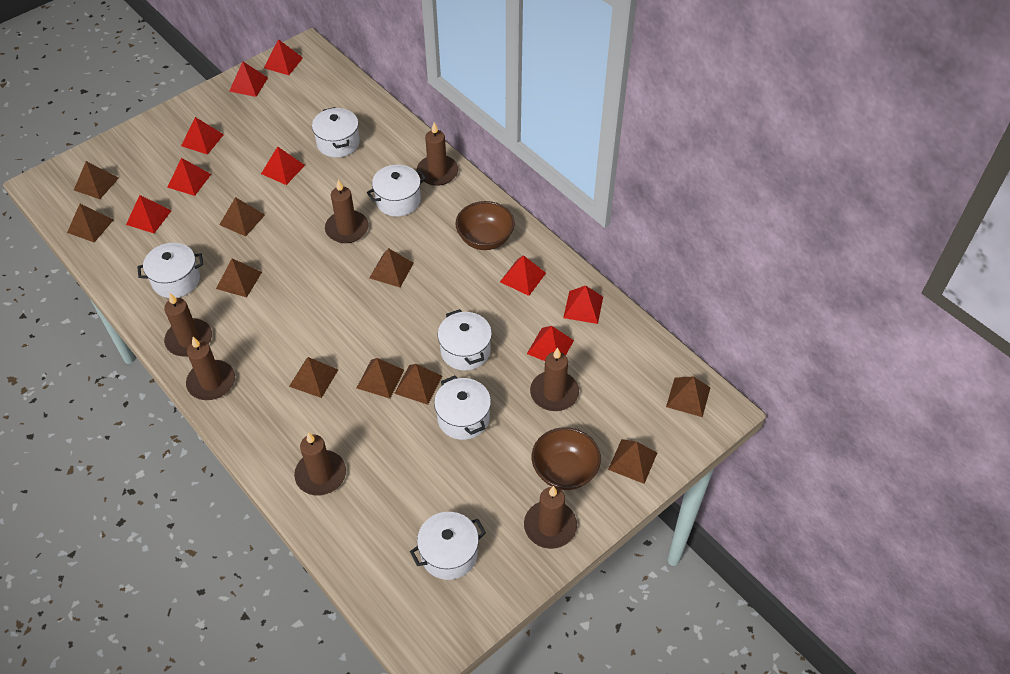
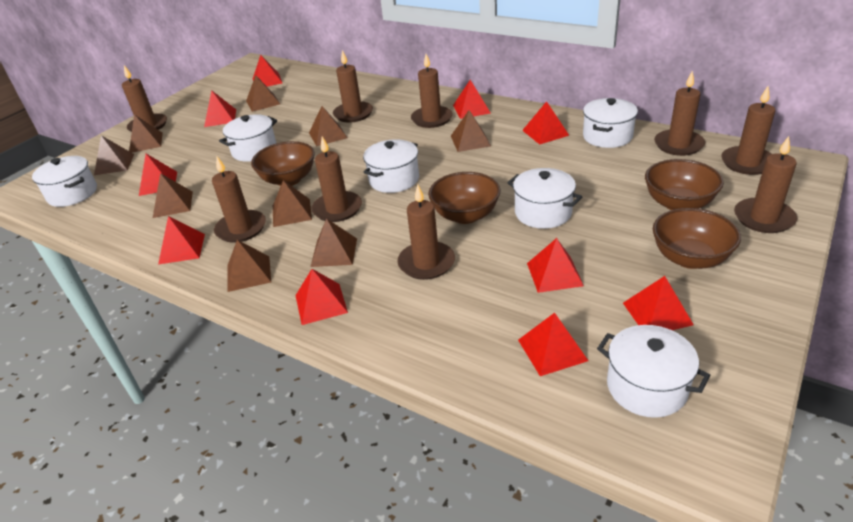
brown bowl: [455,201,515,250] [532,427,601,490] = 2 -> [251,141,315,186] [428,172,500,224] [645,159,724,210] [653,208,741,269] = 4
brown candle: [164,293,212,357] [186,337,235,400] [294,432,346,495] [325,180,369,243] [417,122,458,186] [524,486,577,549] [530,347,579,411] = 7 -> [122,65,167,132] [212,157,266,243] [311,136,362,222] [333,50,373,123] [397,185,455,280] [411,54,453,128] [654,71,705,156] [721,86,775,175] [734,136,797,233] = 9
brown pyramid: [67,204,113,242] [74,161,119,199] [216,258,262,297] [219,197,265,236] [289,357,338,398] [357,358,404,399] [369,248,414,287] [394,364,442,405] [608,439,657,484] [666,377,711,417] = 10 -> [94,135,134,175] [129,114,163,153] [153,173,193,218] [227,240,271,292] [246,75,280,112] [273,180,312,227] [309,106,347,146] [311,218,357,267] [451,110,491,152] = 9
red pyramid: [126,195,171,233] [167,158,211,196] [181,117,224,155] [229,61,268,97] [261,146,305,185] [264,39,303,75] [500,255,546,296] [527,326,574,361] [563,285,603,324] = 9 -> [139,154,177,196] [158,216,205,264] [204,90,236,127] [253,55,282,87] [295,269,348,325] [453,80,491,119] [518,313,588,376] [522,101,570,145] [527,238,584,293] [623,276,694,330] = 10

